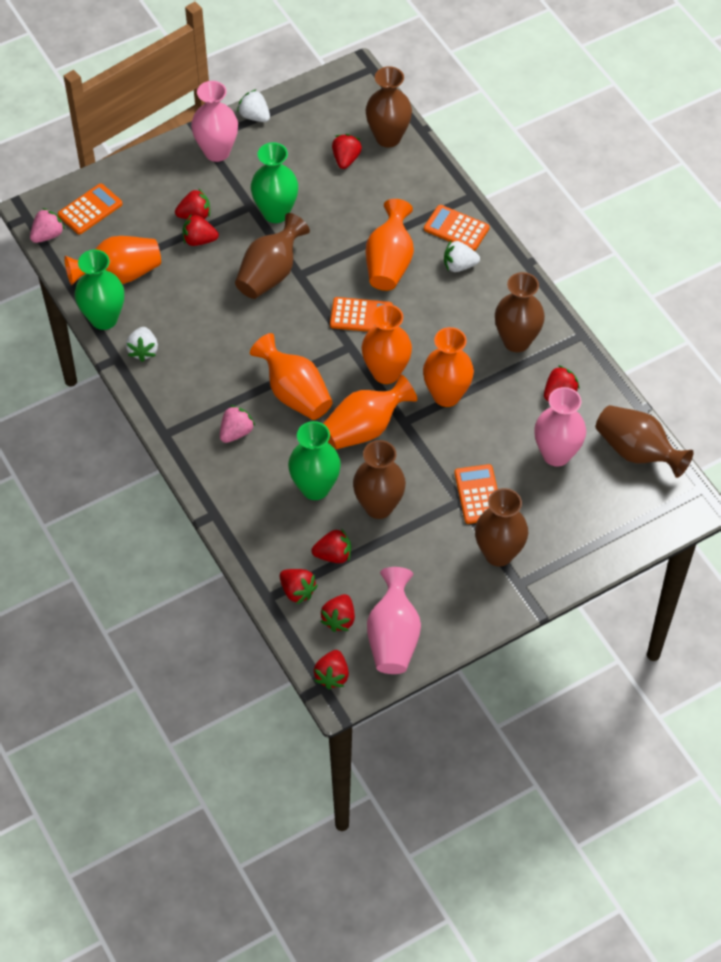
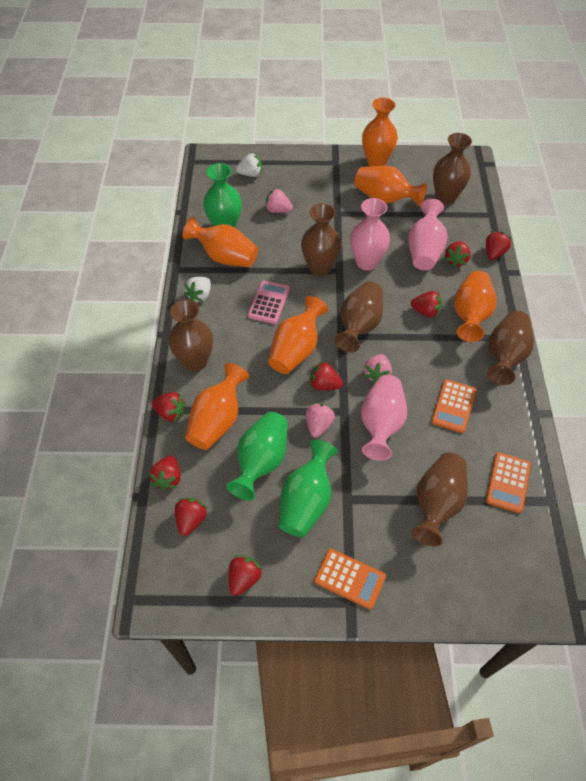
orange calculator: [58,183,123,235] [330,297,393,332] [424,205,490,251] [454,464,498,524] = 4 -> [314,549,386,609] [431,379,476,433] [486,452,531,513] = 3
pink calculator: none = 0 -> [248,280,290,324] = 1
pink strawberry: [30,208,65,243] [220,405,255,443] = 2 -> [265,188,293,213] [306,403,335,438] [363,354,392,384] = 3
white strawberry: [126,327,158,362] [237,89,270,122] [444,241,480,272] = 3 -> [184,277,211,302] [236,153,262,177] = 2

